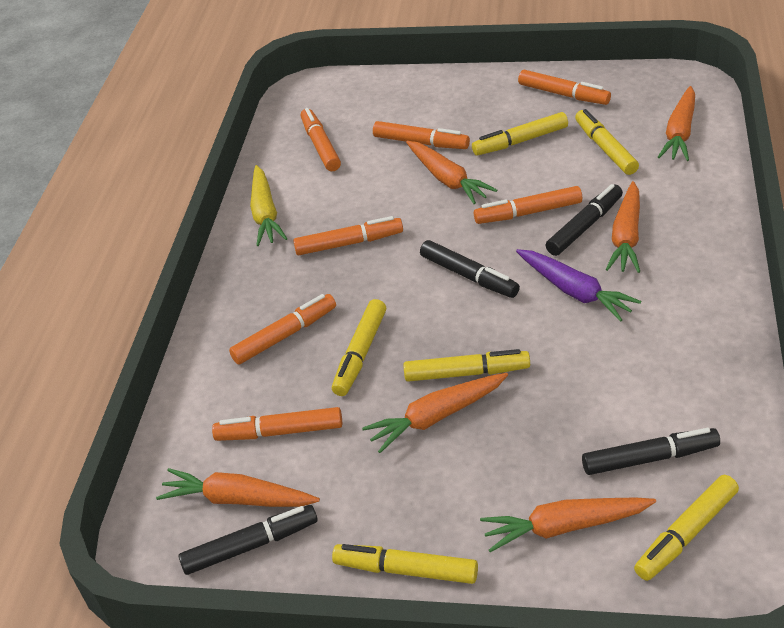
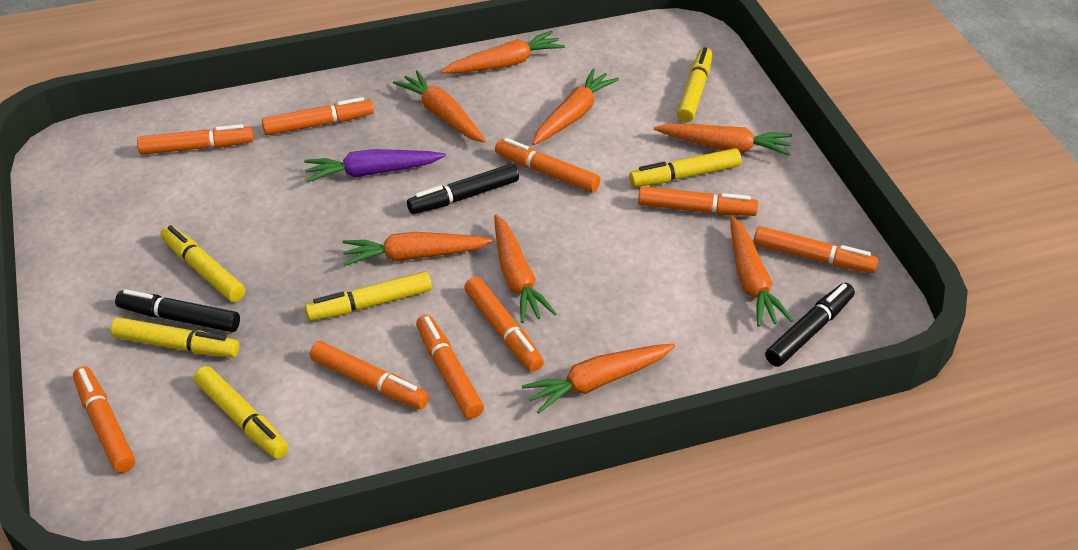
black marker: [179,505,318,575] [420,240,520,298] [546,184,623,256] [582,428,720,475] = 4 -> [115,289,240,332] [407,164,519,214] [765,283,855,367] = 3
orange carrot: [156,468,320,507] [362,373,508,453] [406,141,497,204] [480,497,656,552] [605,181,640,273] [658,86,695,161] = 6 -> [343,232,493,266] [393,70,486,143] [441,31,565,73] [494,215,557,323] [522,344,675,414] [532,68,619,145] [654,123,792,156] [730,216,793,327] = 8
orange marker: [212,407,342,441] [229,294,336,365] [293,216,403,255] [301,108,341,171] [373,121,470,149] [474,186,582,224] [518,70,611,105] = 7 -> [73,366,135,473] [137,124,254,155] [262,97,374,135] [310,341,429,409] [416,315,484,419] [464,277,544,372] [495,138,600,193] [638,186,758,216] [754,226,878,273] = 9
yellow carrot: [250,165,287,246] = 1 -> none = 0

